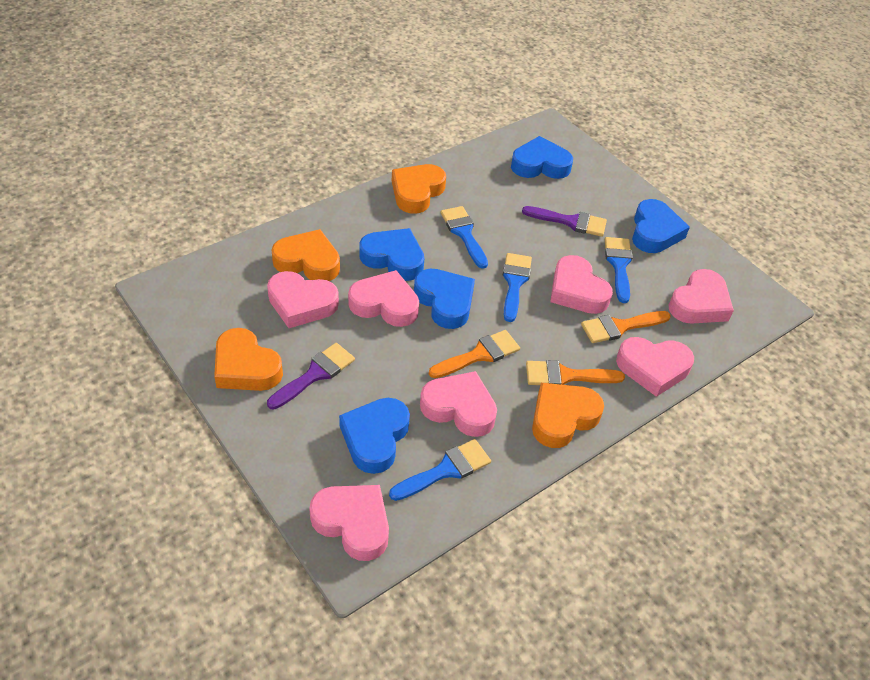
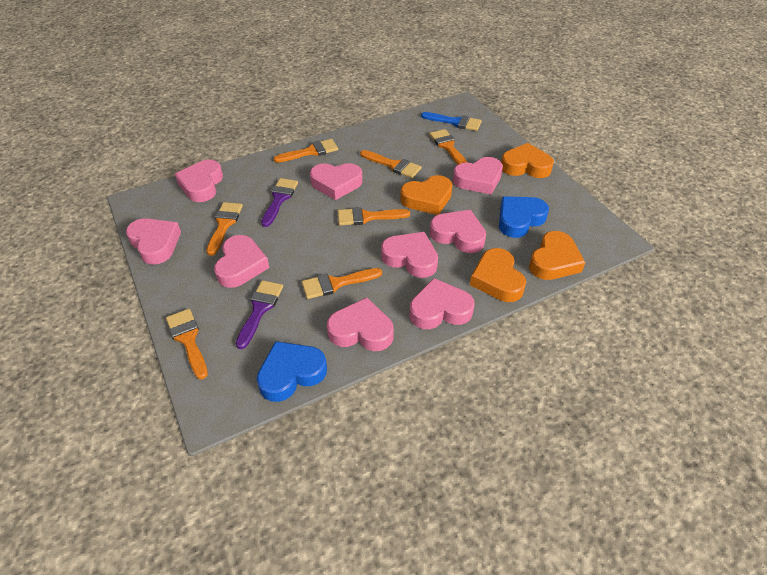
blue brush: [389,439,491,501] [441,206,488,269] [503,253,532,322] [604,237,633,303] = 4 -> [421,112,482,131] = 1
blue heart: [339,398,410,474] [359,228,424,281] [414,269,475,329] [511,136,573,179] [632,199,690,253] = 5 -> [257,341,327,402] [499,196,549,238] = 2
orange brush: [429,330,520,378] [526,360,625,385] [581,311,671,343] = 3 -> [166,309,208,380] [206,202,243,256] [274,139,338,163] [302,268,382,299] [338,207,410,225] [360,150,422,178] [429,129,468,165] = 7
pink heart: [267,271,339,328] [309,485,389,561] [348,270,419,327] [420,371,497,437] [550,255,613,314] [616,337,694,397] [669,269,734,324] = 7 -> [126,218,181,265] [175,160,223,202] [214,235,270,288] [310,163,363,200] [327,298,394,351] [381,232,438,278] [410,278,475,329] [430,210,486,253] [453,157,503,194] = 9

